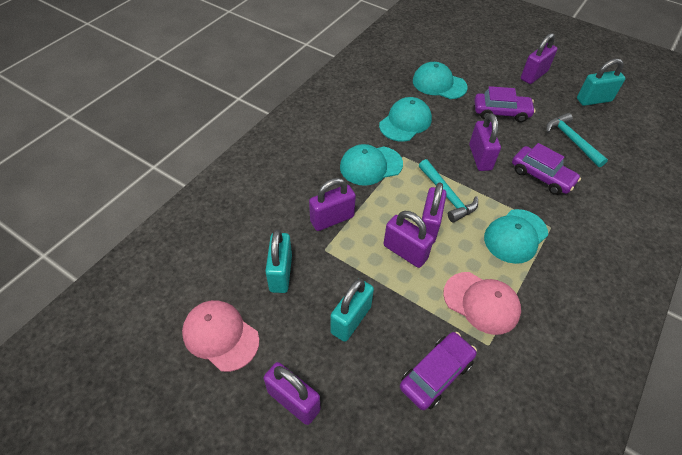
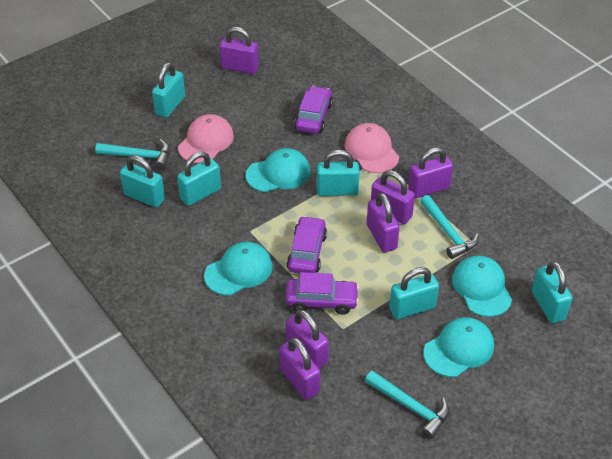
turquoise hammer: [419,159,478,223] [546,113,608,167] = 2 -> [95,139,170,170] [365,370,449,439] [420,195,479,259] = 3
turquoise padlock: [265,229,292,293] [330,279,374,342] [577,59,626,106] = 3 -> [120,155,165,207] [152,62,185,118] [177,151,221,206] [317,150,360,196] [389,267,439,319] [532,261,572,323] = 6

